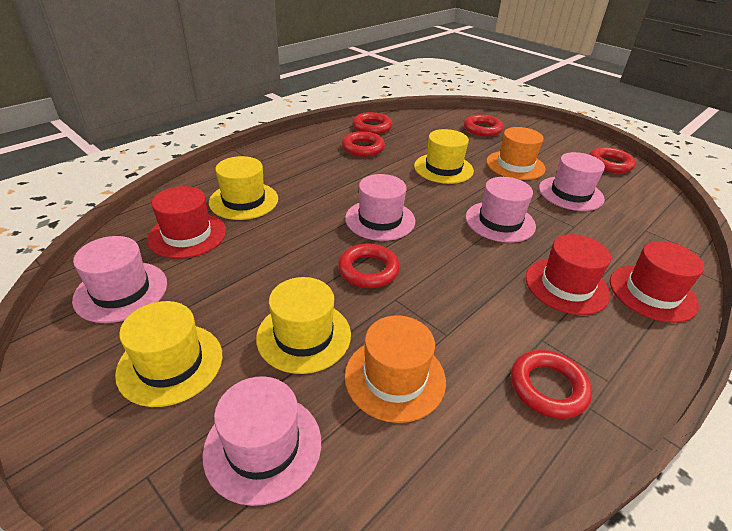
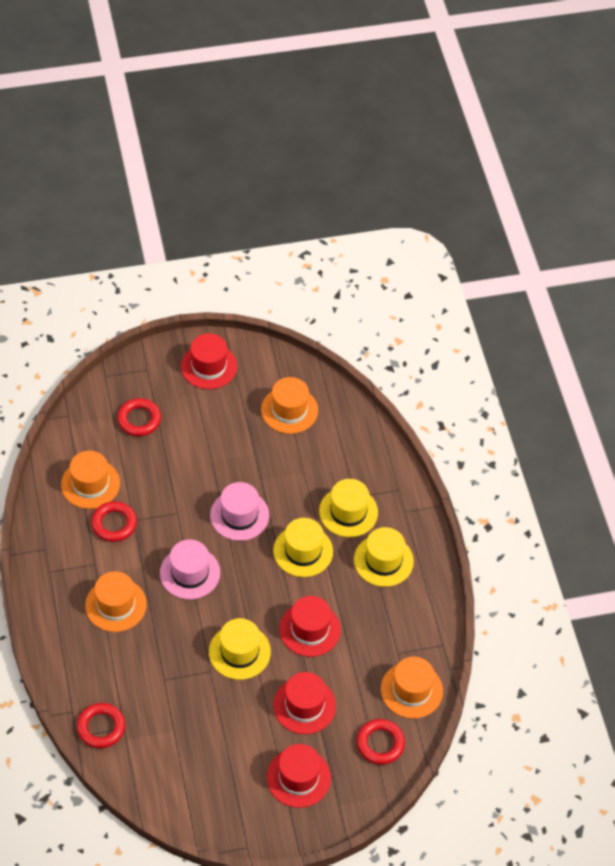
orange hat: [344,315,446,423] [486,127,546,180] = 2 -> [61,451,120,509] [85,571,147,632] [261,377,318,434] [381,657,443,719] = 4
pink hat: [72,236,167,323] [203,376,321,506] [345,174,415,241] [465,177,536,243] [539,152,605,211] = 5 -> [160,539,220,600] [210,482,269,541] = 2
red hat: [147,186,226,259] [526,234,611,315] [610,241,704,323] = 3 -> [181,333,237,389] [267,744,331,808] [273,672,336,734] [279,596,341,657] = 4
red ring: [338,244,400,288] [342,131,385,157] [353,112,392,134] [464,114,503,137] [511,350,592,419] [589,147,635,173] = 6 -> [76,703,125,748] [91,501,137,542] [117,398,161,436] [356,719,405,765] = 4

